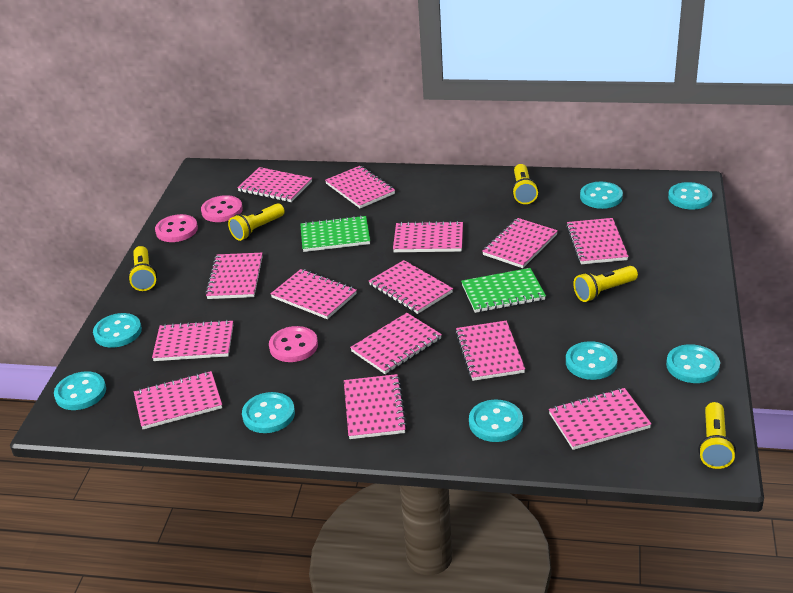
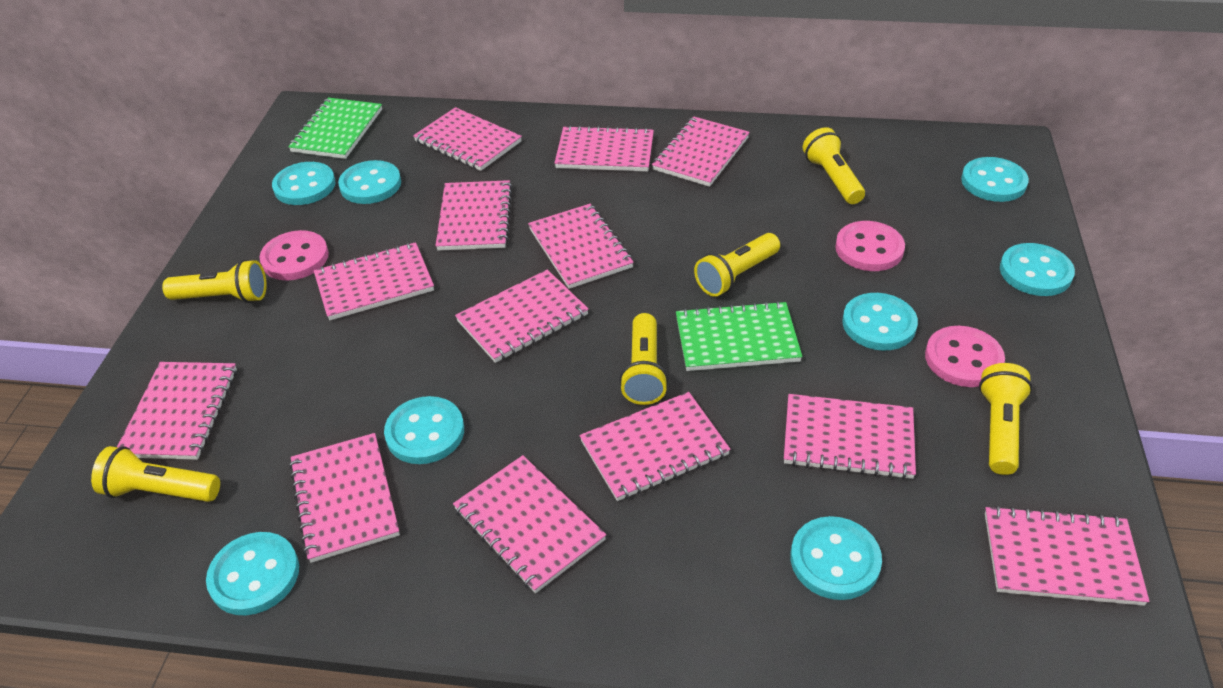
pink notebook: [134,371,222,429] [152,320,233,361] [205,253,262,299] [237,167,312,202] [271,269,357,319] [325,166,395,208] [344,374,407,439] [350,313,442,374] [369,260,453,314] [393,221,463,252] [455,321,525,381] [482,218,558,268] [549,388,651,450] [566,218,629,264] = 14 -> [117,362,237,460] [289,433,400,563] [314,242,434,320] [413,107,522,171] [436,180,512,251] [453,455,606,593] [455,270,589,363] [528,204,634,289] [554,125,654,172] [580,392,731,501] [652,116,750,187] [784,394,916,480] [985,505,1149,606] = 13
yellow flashlight: [128,246,157,291] [228,203,285,241] [512,164,538,204] [573,266,638,302] [698,402,736,469] = 5 -> [91,446,220,502] [162,260,267,303] [619,313,668,405] [694,233,780,297] [803,127,865,204] [979,363,1033,475] = 6

